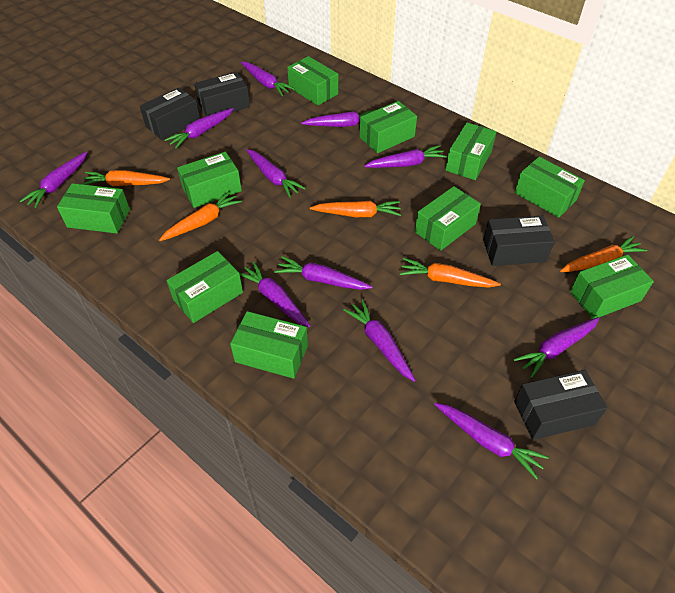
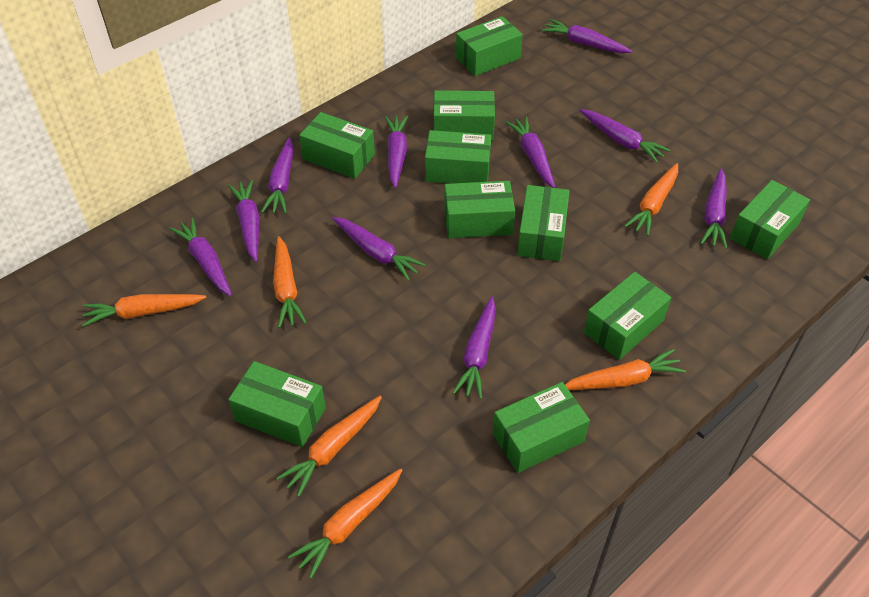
black box: [140,87,200,140] [194,72,250,116] [483,215,555,266] [514,370,607,440] = 4 -> none = 0
orange carrot: [82,170,170,186] [159,191,242,241] [310,201,401,217] [400,258,501,288] [560,236,648,272] = 5 -> [82,294,206,327] [273,236,307,328] [277,396,382,497] [288,468,402,579] [565,349,686,390] [625,163,678,236] = 6
purple carrot: [20,152,87,208] [165,108,234,149] [239,261,310,327] [241,62,295,96] [246,149,306,198] [274,256,372,290] [301,110,375,127] [343,299,415,382] [364,145,447,168] [434,403,549,479] [514,317,599,378] = 11 -> [169,217,232,296] [228,180,259,262] [261,138,293,214] [332,217,426,281] [385,116,408,188] [453,297,496,399] [505,117,555,188] [542,19,632,53] [579,109,670,163] [700,169,727,249] = 10

